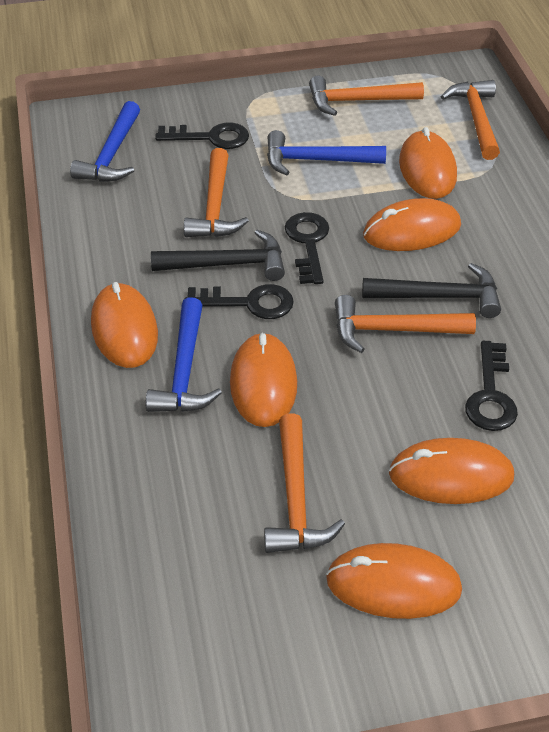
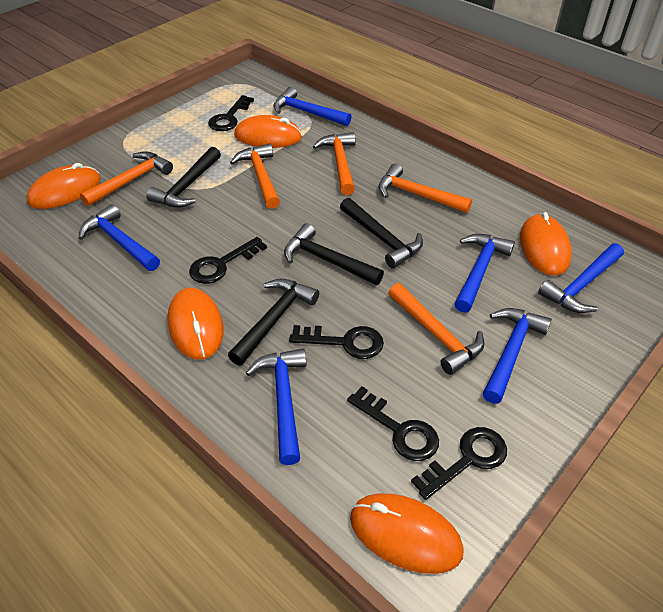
black hammer: [151,230,285,281] [362,263,501,318] = 2 -> [146,147,221,208] [228,279,319,365] [284,223,384,285] [340,198,423,269] = 4
black key: [155,123,249,149] [185,284,294,319] [285,212,329,284] [465,341,518,431] = 4 -> [189,237,267,284] [208,95,254,131] [289,325,384,359] [347,386,439,461] [411,427,507,500] = 5
blue hammer: [70,101,140,182] [146,297,222,412] [267,130,386,175] = 3 -> [79,204,160,271] [246,348,307,465] [273,87,352,126] [454,234,515,313] [483,308,552,404] [538,243,624,313] = 6
orange mouse: [91,282,158,368] [230,332,297,427] [326,543,462,619] [363,198,461,251] [389,438,514,504] [399,127,457,199] = 6 -> [26,163,101,209] [168,288,224,360] [234,115,302,148] [350,494,464,574] [520,212,572,276] = 5

